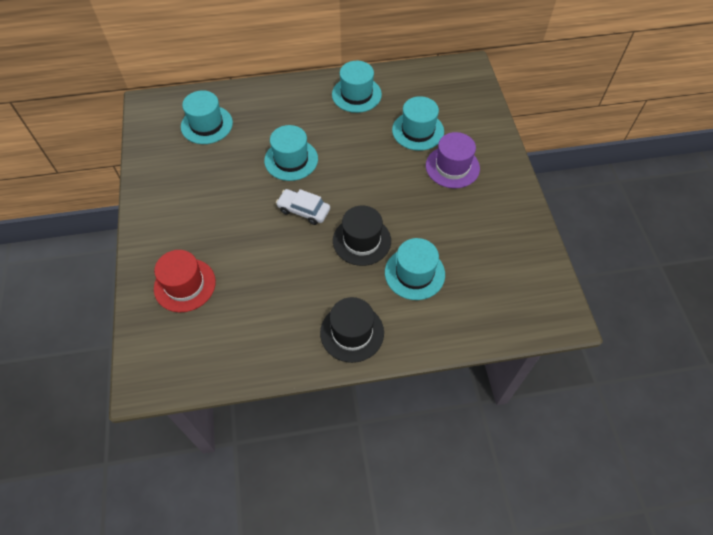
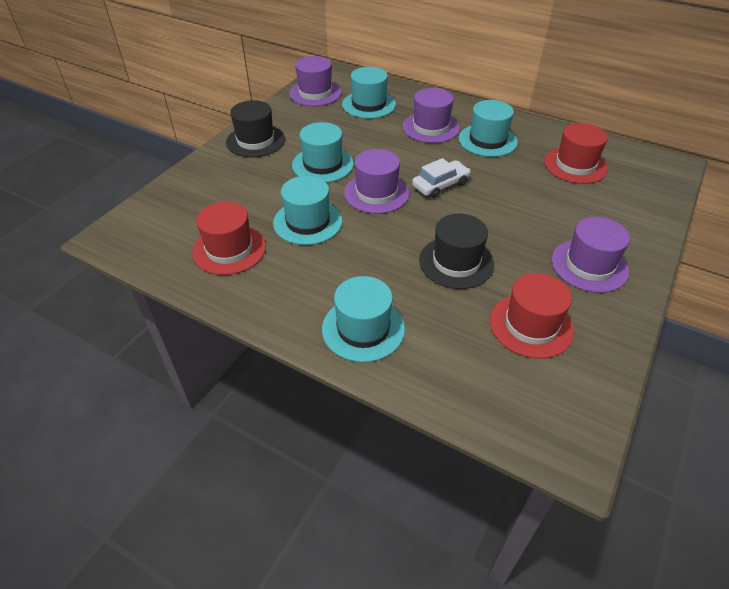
purple hat: [426,132,480,188] = 1 -> [289,56,342,106] [344,149,409,214] [403,88,460,143] [551,217,630,293] = 4
red hat: [154,250,216,312] = 1 -> [192,202,266,275] [490,273,574,359] [544,123,608,184] = 3

